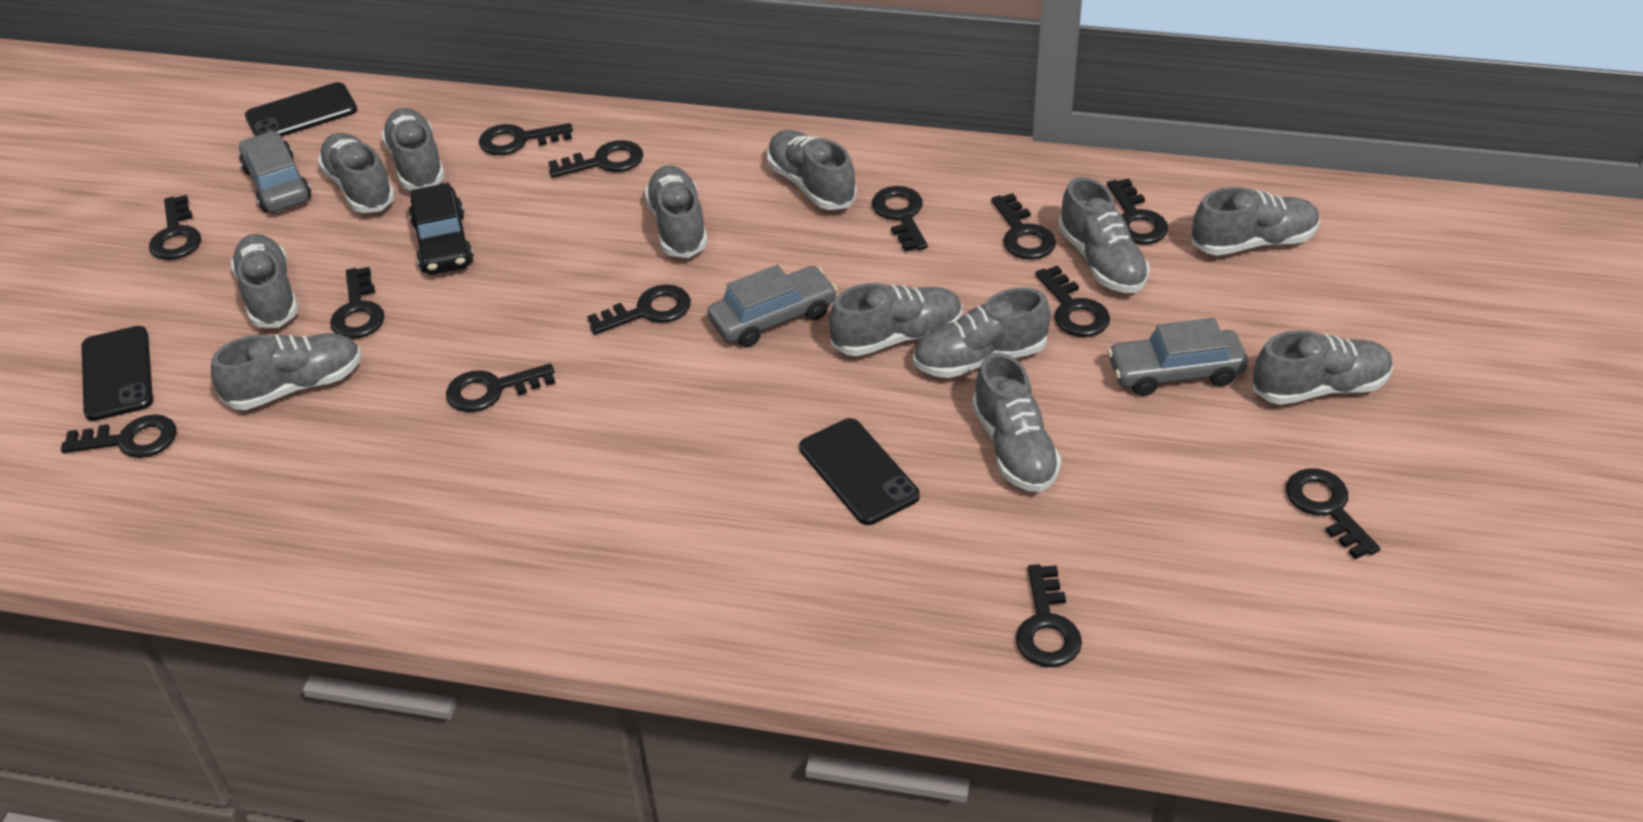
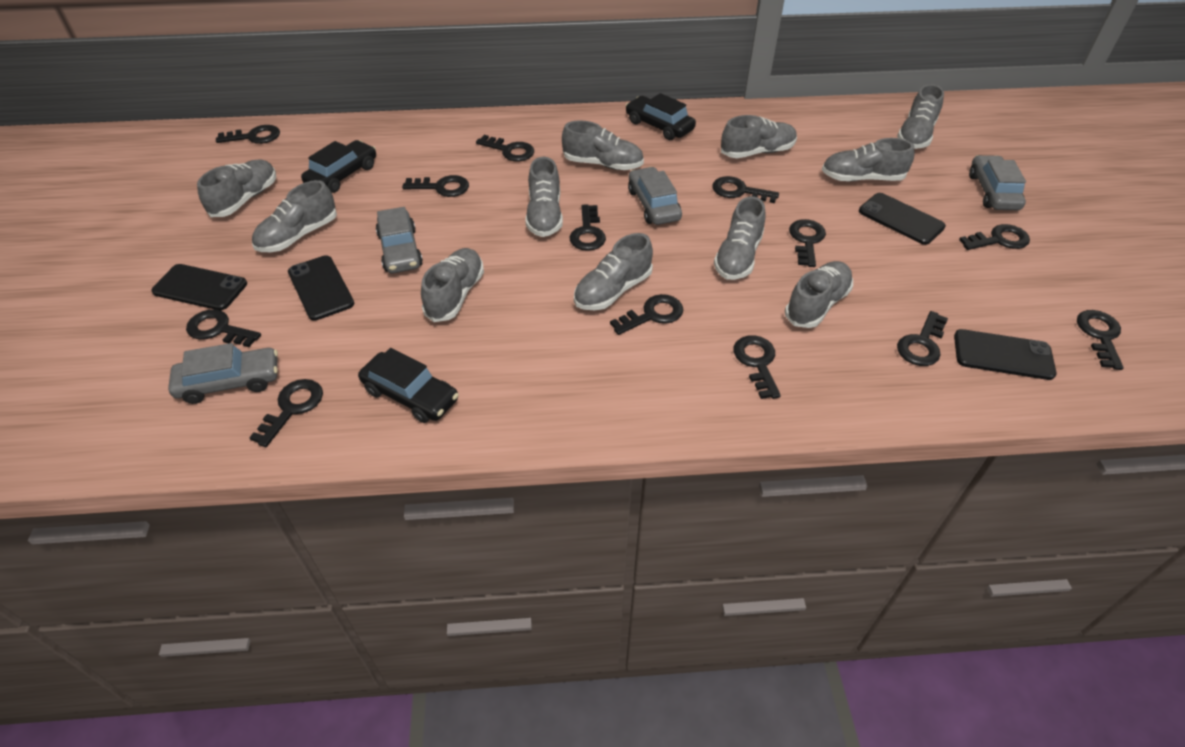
black car: [409,183,474,275] = 1 -> [301,140,376,193] [358,348,459,423] [625,93,696,140] = 3
black phone: [82,326,153,421] [245,82,357,137] [799,418,920,525] = 3 -> [151,264,247,310] [288,255,354,321] [859,193,946,245] [954,329,1057,380] = 4
grey car: [239,131,311,212] [707,265,837,347] [1107,318,1248,396] = 3 -> [168,343,278,404] [376,207,423,273] [628,167,682,225] [969,155,1026,210] = 4
grey shoe: [211,333,362,410] [230,234,298,328] [318,133,395,213] [381,108,445,190] [645,166,708,258] [767,130,857,210] [829,283,962,356] [913,288,1051,378] [972,353,1061,492] [1058,177,1149,293] [1192,187,1320,256] [1252,330,1393,405] = 12 -> [197,159,276,217] [252,180,337,252] [421,248,484,322] [525,157,563,237] [562,120,644,170] [574,233,653,310] [714,196,766,280] [721,115,797,158] [785,261,853,328] [822,138,914,182] [897,84,944,149] = 11

